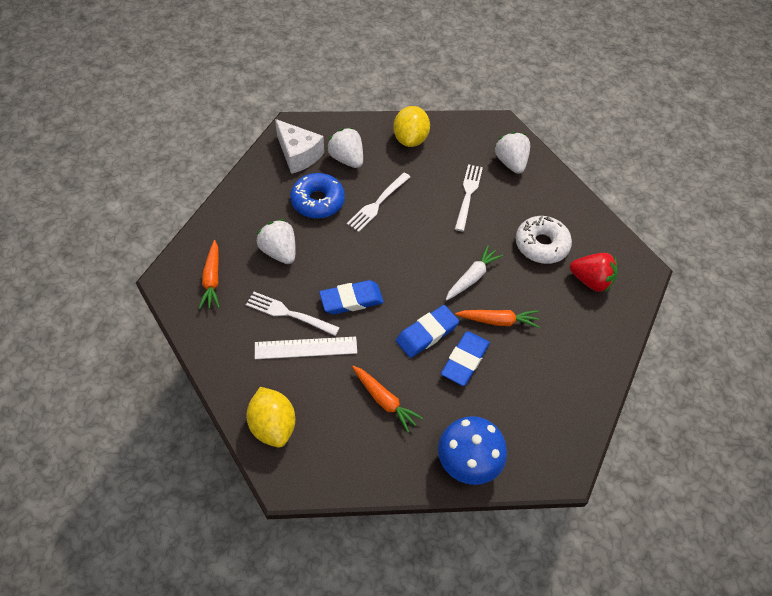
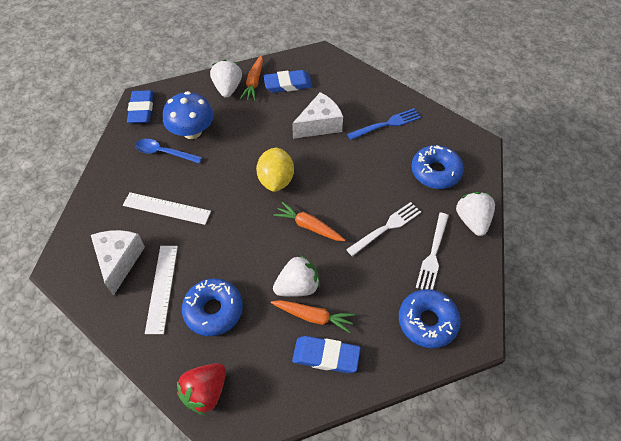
blue donut: [290,173,345,219] = 1 -> [182,278,243,336] [399,289,461,348] [411,145,464,189] = 3
blue fork: none = 0 -> [347,108,421,140] = 1
blue spoon: none = 0 -> [135,139,202,164] = 1
white carrot: [446,245,503,300] = 1 -> none = 0
white cheese: [275,119,324,174] = 1 -> [91,230,145,296] [292,92,343,139] = 2
white donut: [516,216,572,264] = 1 -> none = 0
white fork: [246,292,340,336] [347,173,410,232] [455,164,483,231] = 3 -> [346,202,421,256] [416,212,449,290] = 2
white ruler: [255,337,357,359] = 1 -> [123,192,211,225] [145,246,178,334] = 2
yellow lemon: [246,387,295,448] [393,106,430,147] = 2 -> [256,147,294,192] = 1

